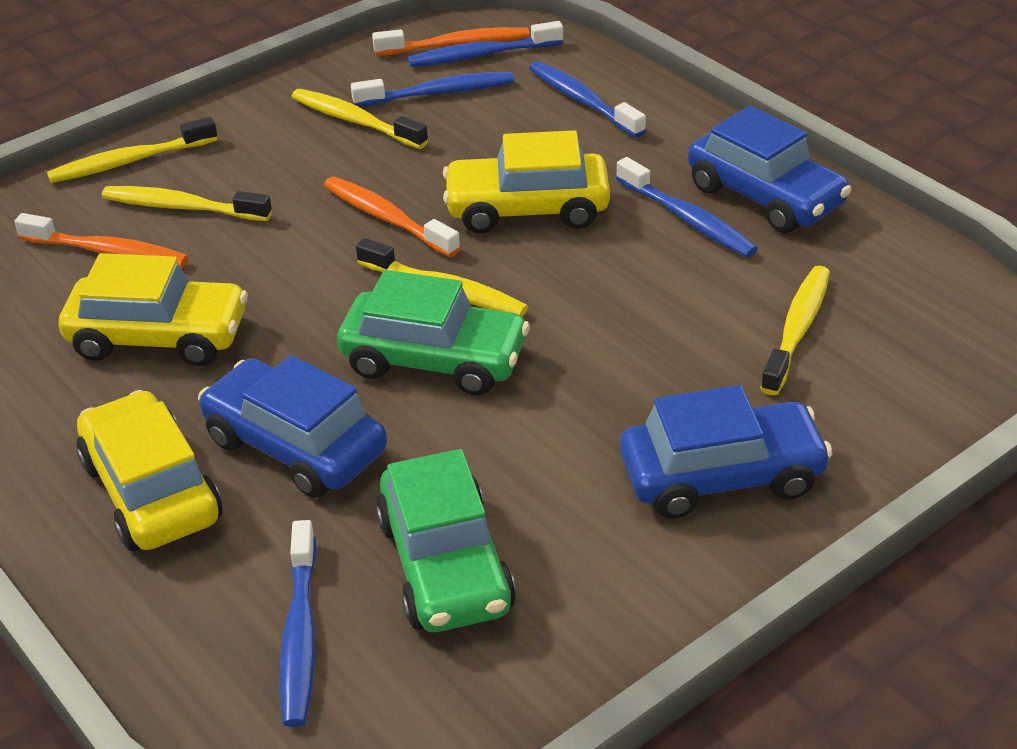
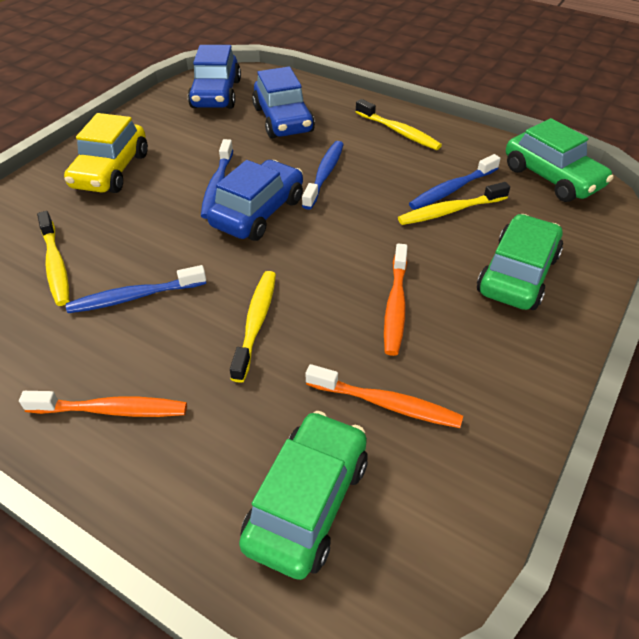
blue toothbrush: [280,520,317,727] [351,72,514,107] [408,21,563,67] [529,61,646,138] [616,157,758,257] = 5 -> [66,265,206,313] [201,139,233,219] [302,141,344,210] [409,154,501,210] = 4
green car: [337,270,530,395] [376,449,516,632] = 2 -> [239,411,368,580] [477,214,563,310] [506,118,614,202] = 3
yellow car: [59,253,248,366] [76,390,222,551] [443,130,610,234] = 3 -> [64,113,148,193] = 1
yellow toothbrush: [47,117,217,183] [102,186,272,221] [291,89,428,149] [356,238,528,317] [760,266,830,395] = 5 -> [37,211,69,306] [230,271,276,383] [356,99,442,150] [398,182,510,225] = 4

